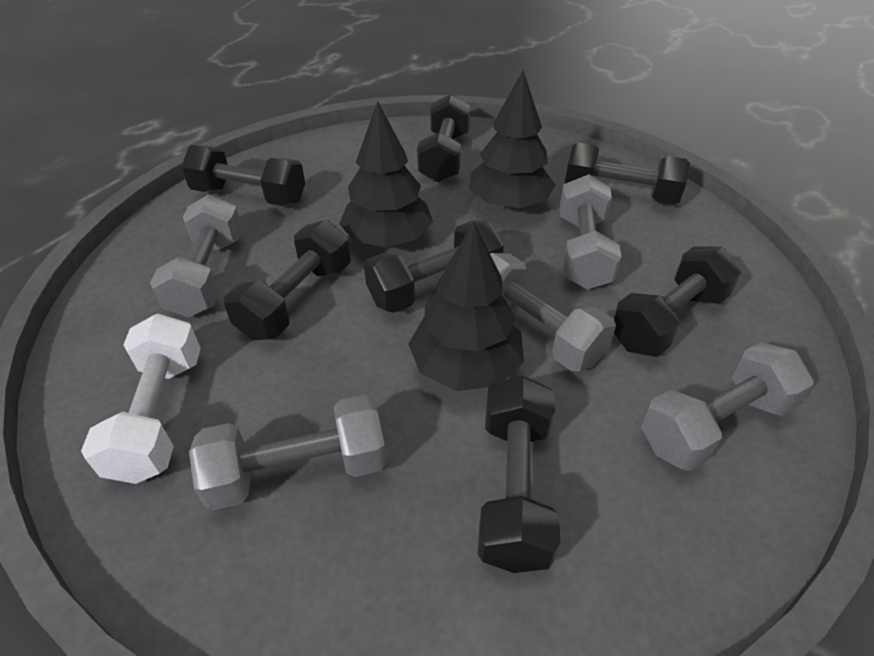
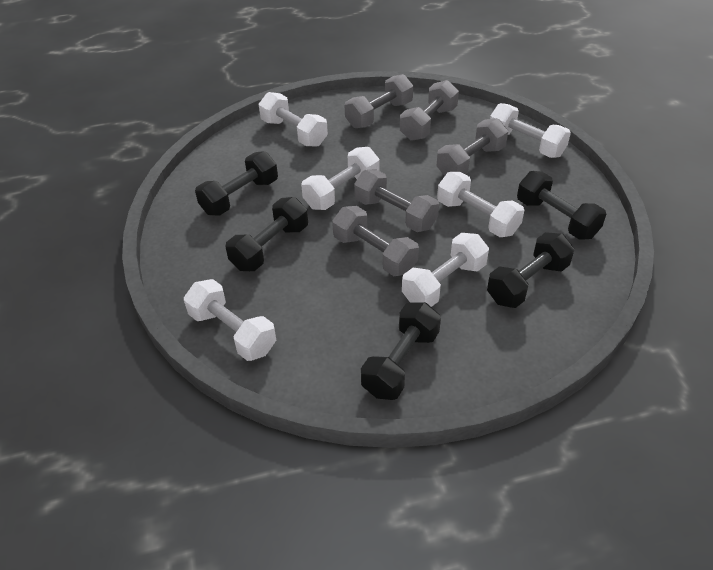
black dumbbell: [181,145,305,206] [224,220,351,341] [364,220,504,313] [417,94,470,183] [477,375,560,573] [565,142,690,204] [613,246,742,357] = 7 -> [195,151,278,216] [225,197,308,271] [361,302,441,400] [487,232,574,308] [517,171,606,240] = 5
black tree: [339,101,433,247] [408,222,524,391] [470,71,555,209] = 3 -> none = 0
white dumbbell: [81,314,201,484] = 1 -> [184,279,276,361] [259,92,328,147] [301,147,380,210] [402,233,489,307] [437,172,524,237] [490,103,571,158] = 6

